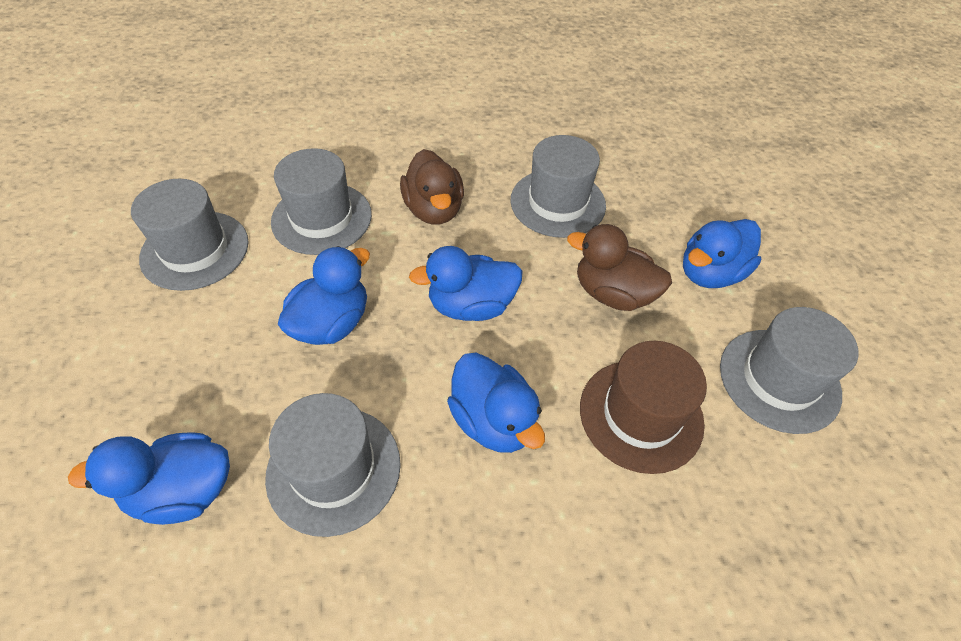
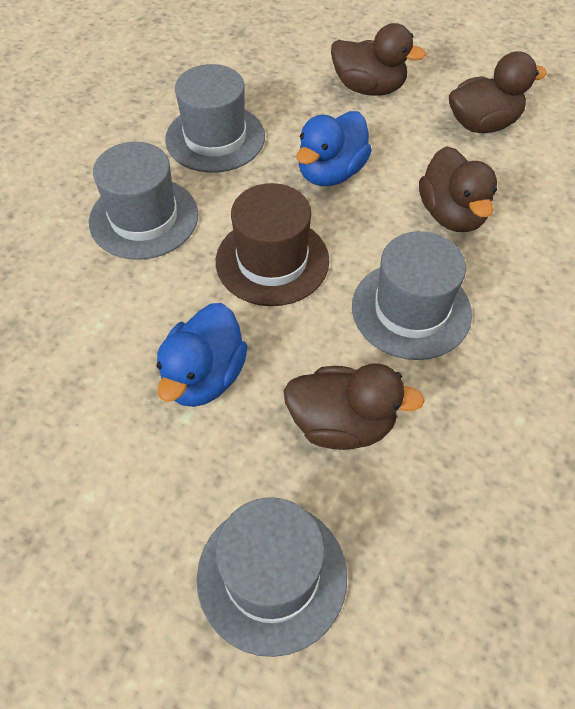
blue duck: [68,432,230,525] [278,246,370,345] [409,246,522,321] [447,353,545,453] [683,219,761,288] = 5 -> [156,303,248,407] [296,111,372,186] = 2
brown duck: [400,149,464,225] [567,224,672,311] = 2 -> [284,363,425,450] [331,23,426,95] [419,146,497,232] [449,51,547,133] = 4
grey hat: [131,179,249,291] [265,393,401,537] [271,148,372,255] [510,135,606,238] [720,307,858,434] = 5 -> [89,142,198,260] [165,64,265,173] [197,497,347,657] [352,231,472,360] = 4

